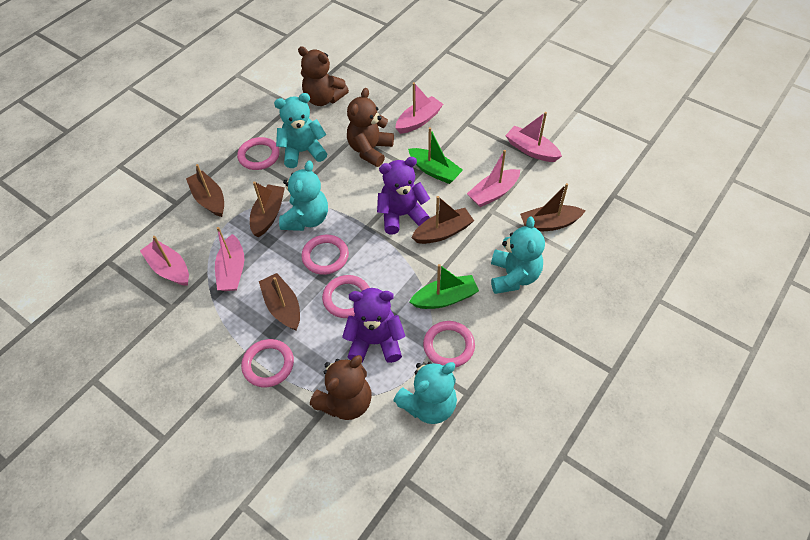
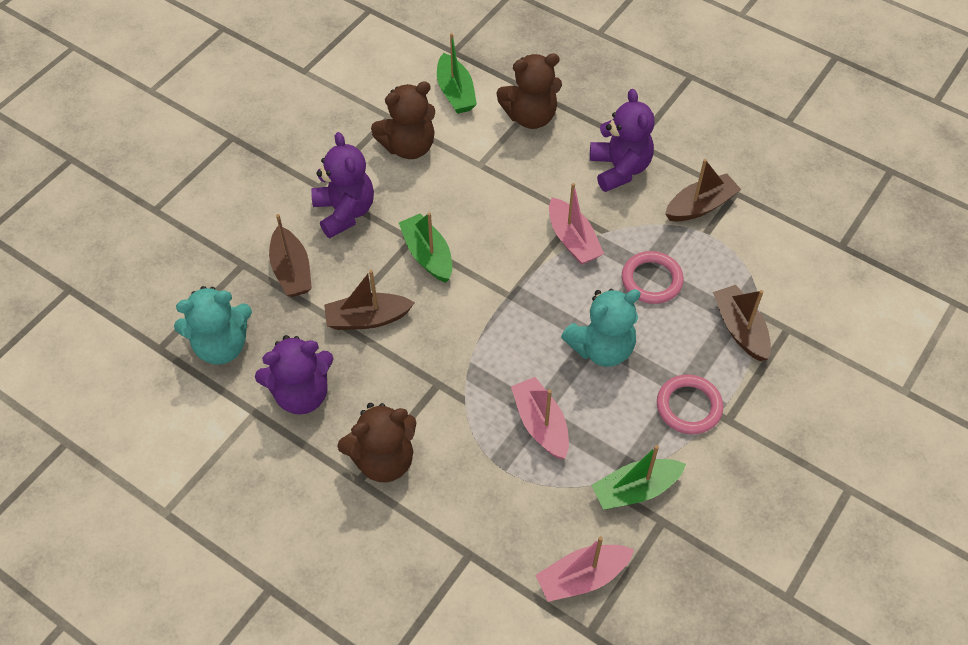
brown boat: [186,164,224,217] [250,181,285,237] [259,273,300,330] [411,196,474,244] [520,183,585,232] = 5 -> [269,214,312,297] [324,270,415,330] [665,159,741,222] [713,285,771,361] = 4
green boat: [408,127,463,184] [409,264,479,309] = 2 -> [399,212,452,283] [437,33,477,114] [592,445,686,510] = 3
pink boat: [140,236,189,286] [215,227,244,291] [396,82,443,134] [467,150,520,207] [505,112,562,162] = 5 -> [511,377,569,459] [535,536,634,602] [549,183,604,265] = 3
pink ring: [237,137,280,170] [241,339,294,387] [301,235,349,275] [322,275,370,318] [423,321,475,367] = 5 -> [622,251,684,304] [657,374,723,434] = 2
purple teddy bear: [342,288,405,363] [377,157,430,234] = 2 -> [255,335,333,415] [311,132,374,238] [590,89,655,192] = 3
turquoise teddy bear: [274,93,327,168] [279,161,328,231] [393,362,457,424] [491,216,545,294] = 4 -> [174,286,252,365] [561,289,641,367] = 2

